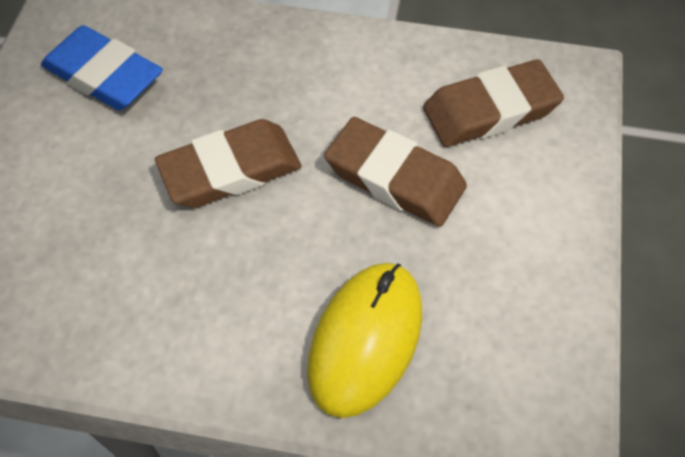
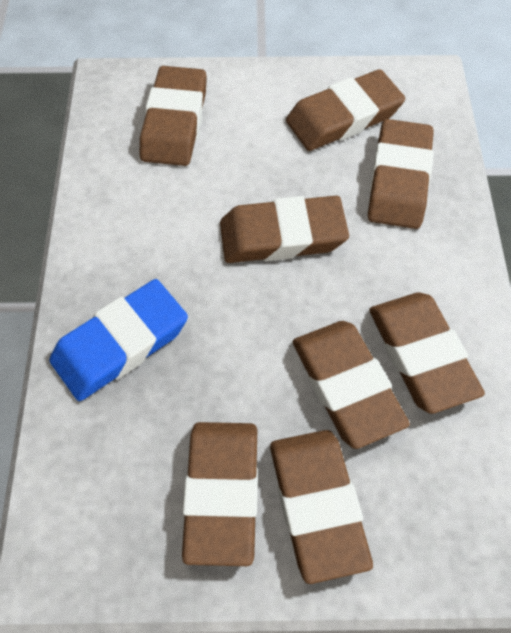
brown eraser: [155,119,302,208] [324,117,467,227] [423,59,564,147] = 3 -> [140,66,207,166] [182,422,258,566] [220,196,349,263] [270,430,373,584] [286,69,405,151] [293,321,410,449] [368,119,434,229] [369,292,485,414] = 8
yellow mouse: [307,263,422,418] = 1 -> none = 0

